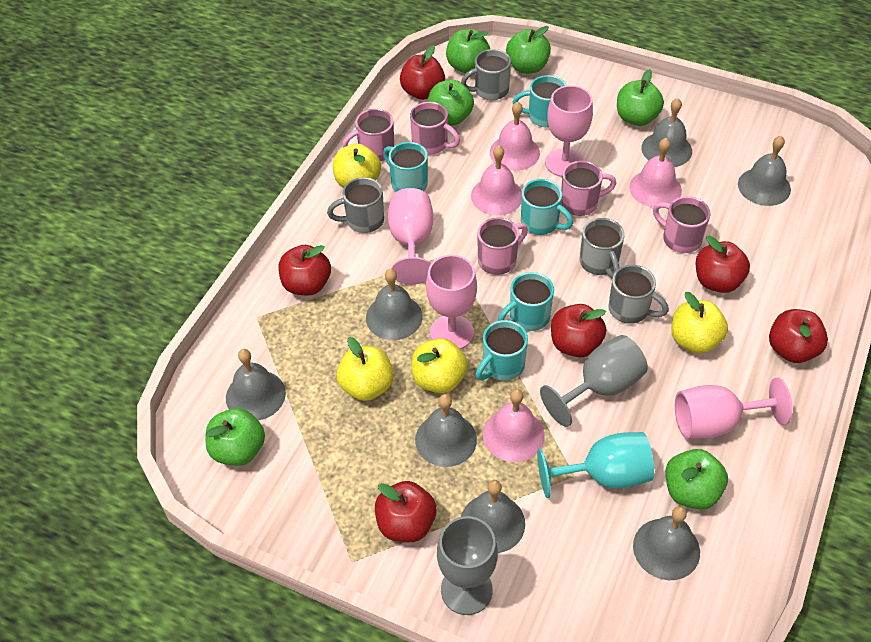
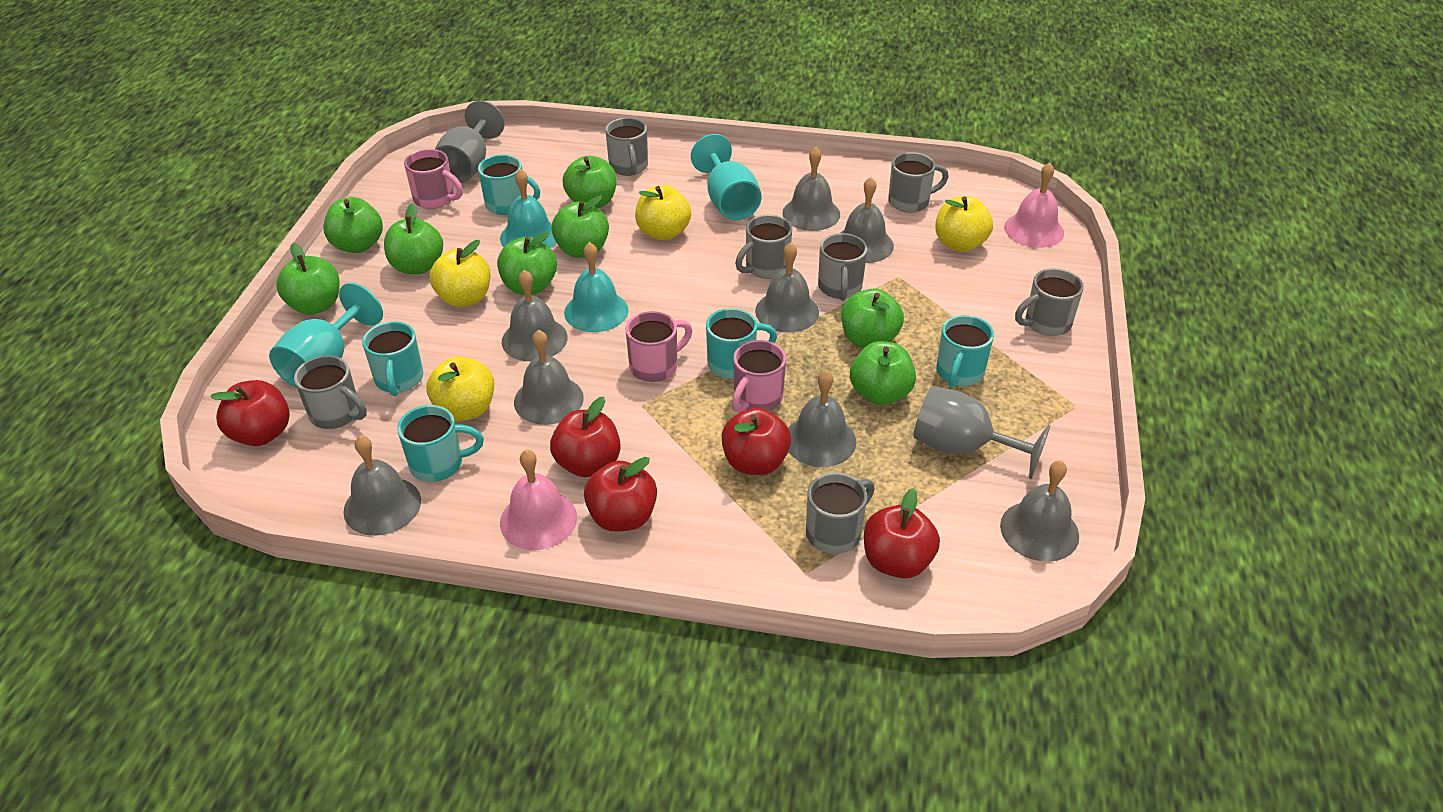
green apple: [206,408,265,466] [428,80,474,126] [446,29,490,73] [506,26,551,74] [617,69,664,126] [665,449,728,509] = 6 -> [276,243,340,315] [323,197,383,253] [384,203,443,274] [497,232,557,295] [551,195,609,258] [563,156,617,208] [841,288,904,348] [850,341,916,405] = 8
grey bell: [226,349,286,420] [366,269,423,340] [415,394,477,467] [461,480,525,553] [633,506,700,580] [641,98,692,167] [738,136,791,206] = 7 -> [343,435,421,536] [502,270,568,361] [514,330,584,425] [755,242,819,332] [782,147,840,231] [788,370,856,467] [841,177,894,263] [1000,460,1079,562] = 8
grey mug: [327,177,384,233] [461,49,511,100] [580,218,625,278] [608,265,669,324] = 4 -> [294,355,367,429] [605,118,648,176] [735,215,792,279] [806,472,875,554] [818,233,867,301] [888,152,949,213] [1015,268,1084,336] = 7
pink bell: [471,146,522,215] [483,389,545,462] [490,101,540,171] [629,138,682,207] = 4 -> [500,449,577,550] [1004,163,1064,248] = 2
pink goblet: [388,188,433,285] [426,255,477,349] [545,85,593,177] [675,378,792,439] = 4 -> none = 0
pink mug: [342,109,394,161] [410,102,460,155] [477,218,528,275] [561,161,616,216] [653,196,710,253] = 5 -> [404,149,463,209] [626,311,692,382] [732,340,786,413] = 3
red apple: [278,245,331,295] [375,481,437,542] [400,45,445,100] [551,304,606,357] [696,236,750,293] [769,309,828,363] = 6 -> [210,380,290,446] [550,397,621,477] [584,457,657,531] [721,407,791,475] [864,488,940,578] = 5
turquoise bell: none = 0 -> [500,169,556,248] [564,242,628,332] = 2
turquoise goblet: [537,432,654,498] = 1 -> [269,283,383,387] [691,134,762,220] = 2

